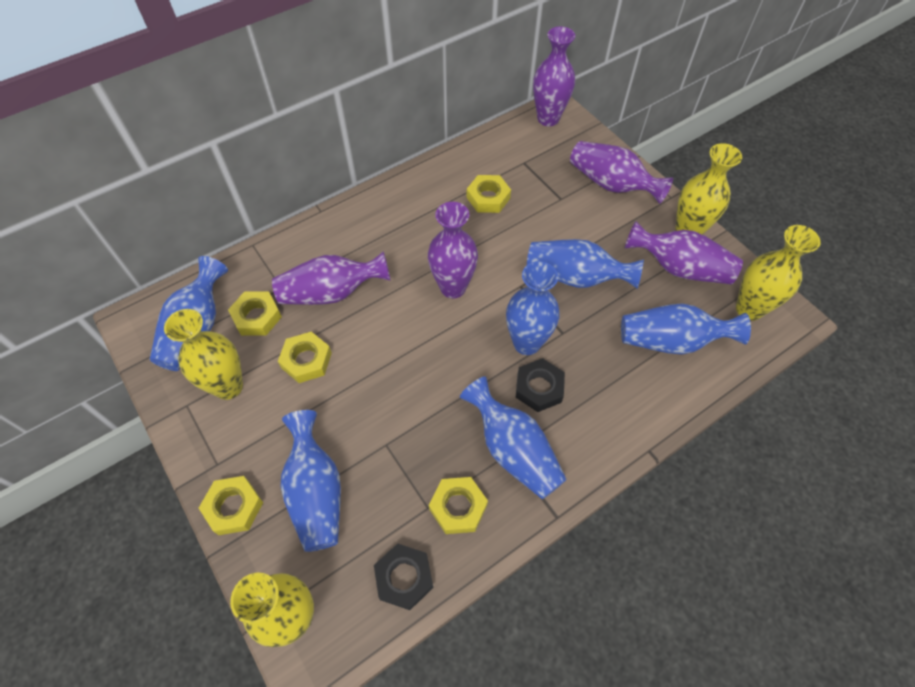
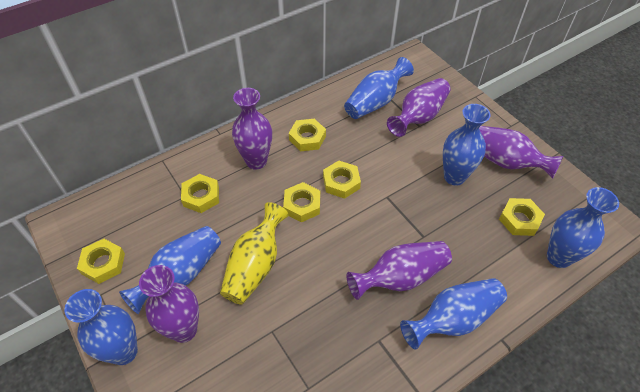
black nut: [374,544,433,610] [516,358,565,412] = 2 -> none = 0
yellow nut: [199,476,263,535] [228,292,282,336] [278,332,332,383] [429,477,488,534] [467,175,511,213] = 5 -> [77,239,125,284] [181,174,219,213] [283,182,320,222] [289,119,326,151] [323,161,361,199] [499,198,545,236] = 6
yellow vase: [164,309,243,400] [230,572,314,647] [675,143,742,235] [736,225,821,321] = 4 -> [220,202,289,305] = 1

